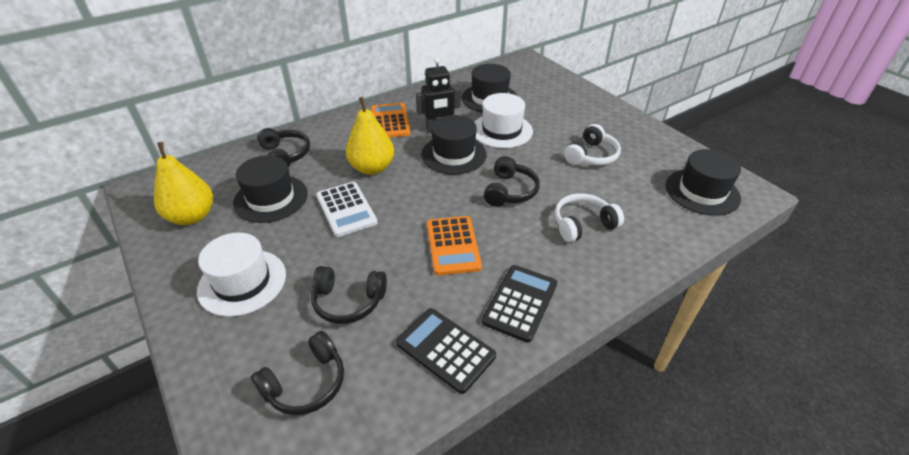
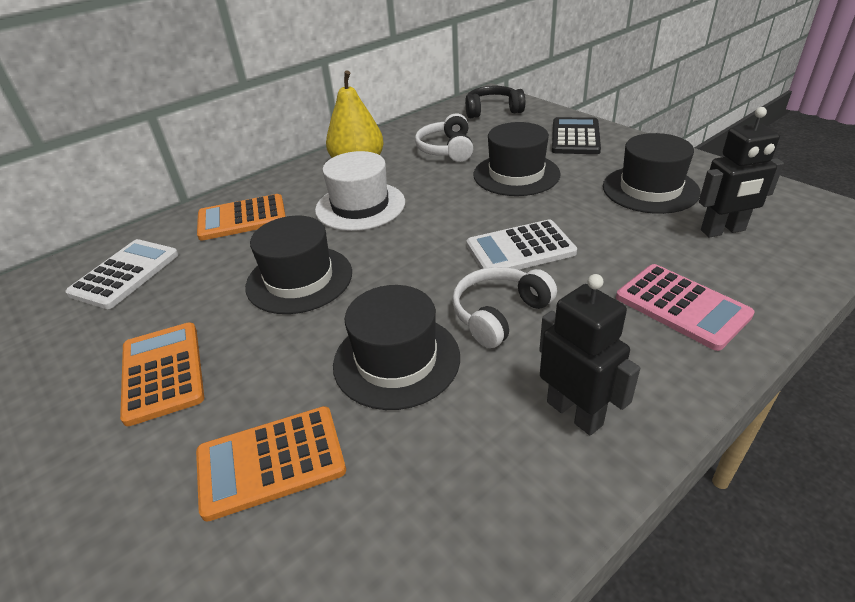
black calculator: [396,308,496,394] [482,265,557,343] = 2 -> [552,117,601,154] = 1
black headphones: [251,331,344,415] [257,128,310,167] [311,266,387,324] [484,156,540,207] = 4 -> [465,86,525,118] = 1
black robot: [416,58,461,132] = 1 -> [539,274,640,435] [699,107,784,237] = 2
orange calculator: [371,103,411,138] [427,216,482,276] = 2 -> [120,323,204,426] [196,406,346,522] [197,194,286,241] = 3
pink calculator: none = 0 -> [616,264,755,351] = 1
white calculator: [316,182,378,237] = 1 -> [65,239,179,309] [466,220,577,270] = 2
white hat: [197,233,286,317] [474,93,533,148] = 2 -> [315,151,405,231] = 1
yellow pear: [154,142,213,225] [346,97,394,175] = 2 -> [326,70,384,158] = 1

